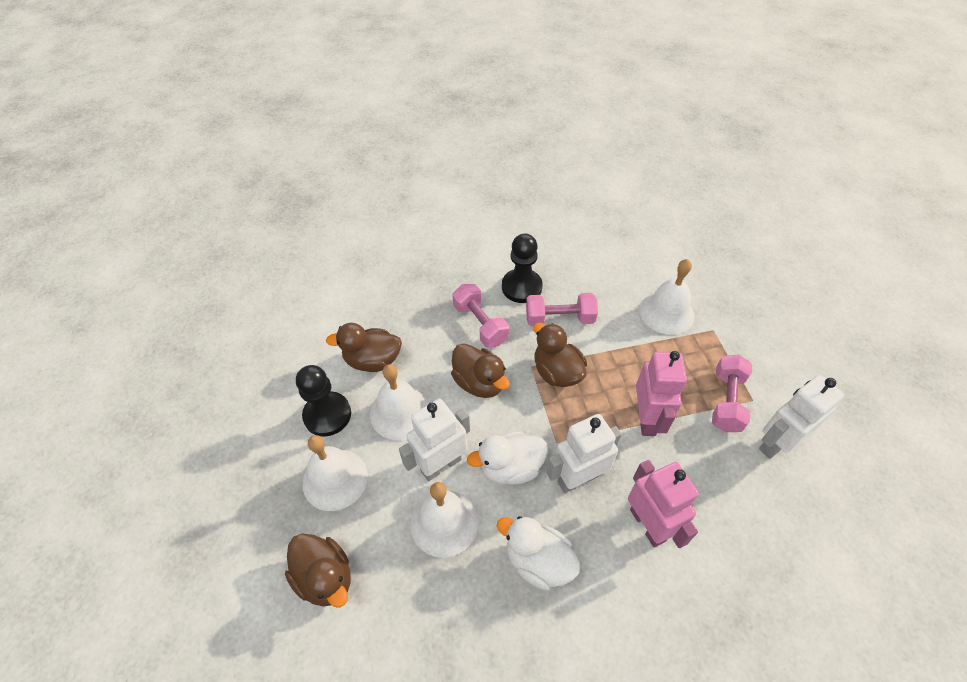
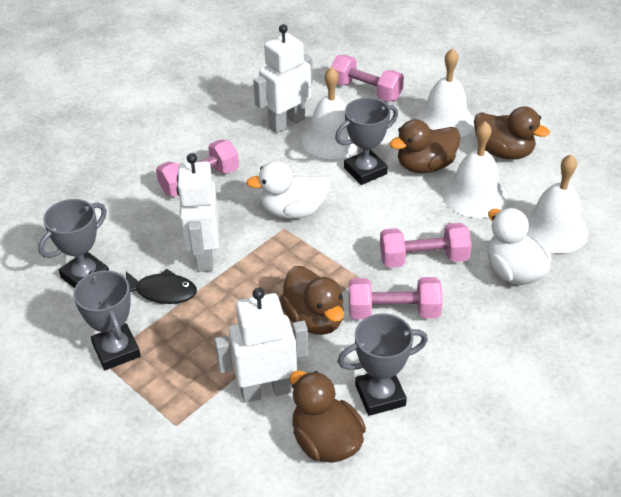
black fish: none = 0 -> [126,269,197,304] = 1
black pawn: [296,365,351,436] [502,234,543,303] = 2 -> none = 0
grey trophy: none = 0 -> [38,199,109,288] [73,270,141,370] [335,98,398,185] [337,313,428,416] = 4
pink dumbbell: [452,284,509,347] [526,293,598,326] [712,355,752,432] = 3 -> [156,139,239,197] [330,55,404,101] [349,277,443,319] [380,223,472,268] = 4
pink robot: [628,460,699,548] [636,351,687,436] = 2 -> none = 0

